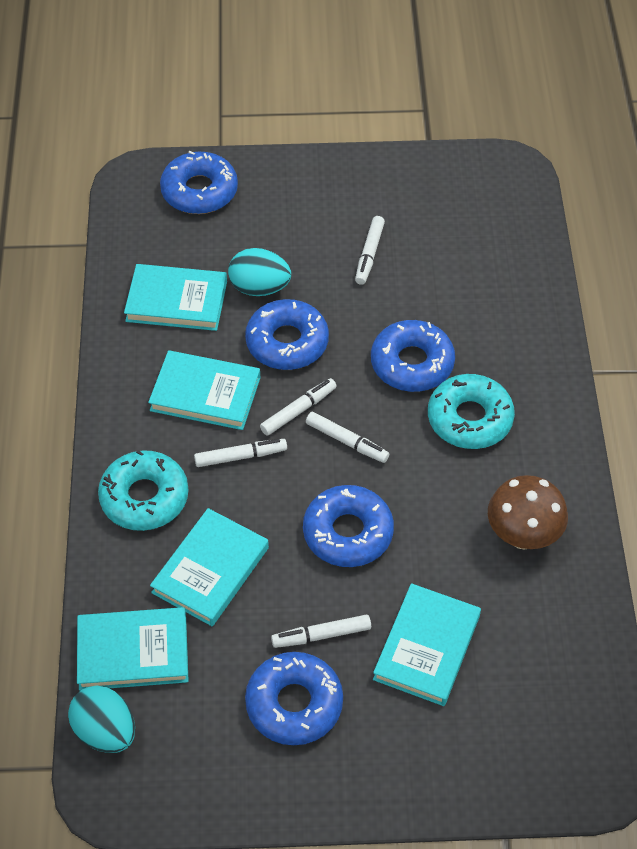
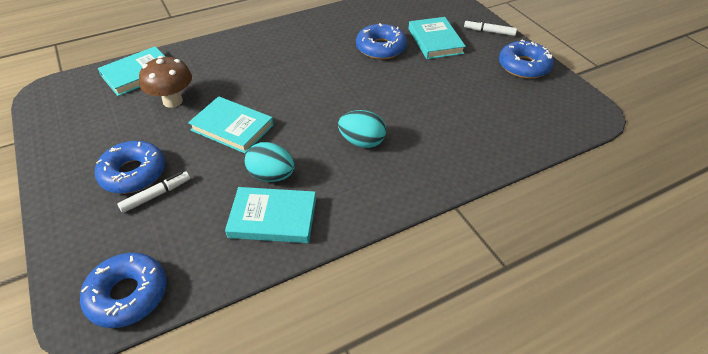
blue donut: [160,151,238,214] [245,299,329,370] [245,652,343,745] [303,485,394,567] [371,320,455,392] = 5 -> [80,253,166,328] [95,141,165,194] [356,23,407,59] [499,39,554,79] = 4
turquoise book: [77,607,189,691] [124,264,227,331] [148,350,261,430] [150,508,269,626] [373,583,481,706] = 5 -> [98,46,166,96] [188,96,273,154] [225,187,316,243] [409,17,466,59] = 4
turquoise donut: [98,450,188,531] [428,374,515,449] = 2 -> none = 0
white marker: [194,439,287,467] [260,378,337,436] [271,615,371,648] [306,412,389,463] [355,216,385,285] = 5 -> [117,172,190,213] [464,19,517,36] = 2

